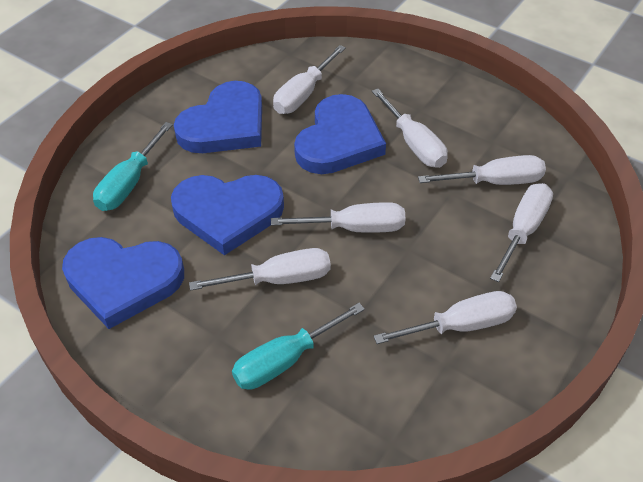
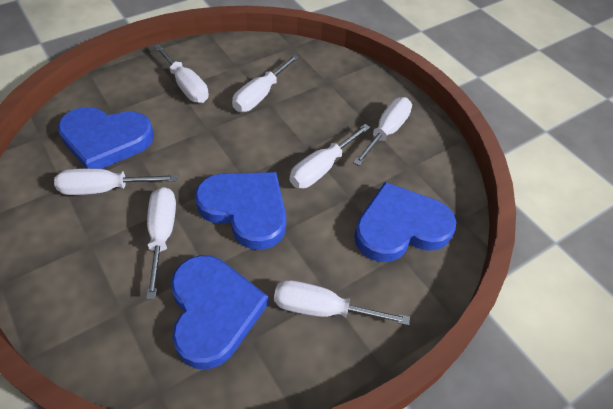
turquoise screwdriver: [93,122,173,211] [232,303,365,390] = 2 -> none = 0

